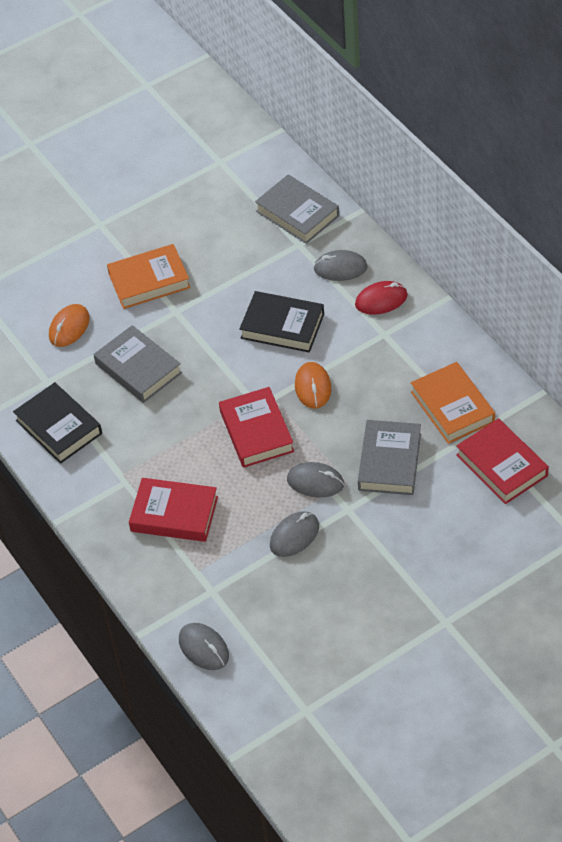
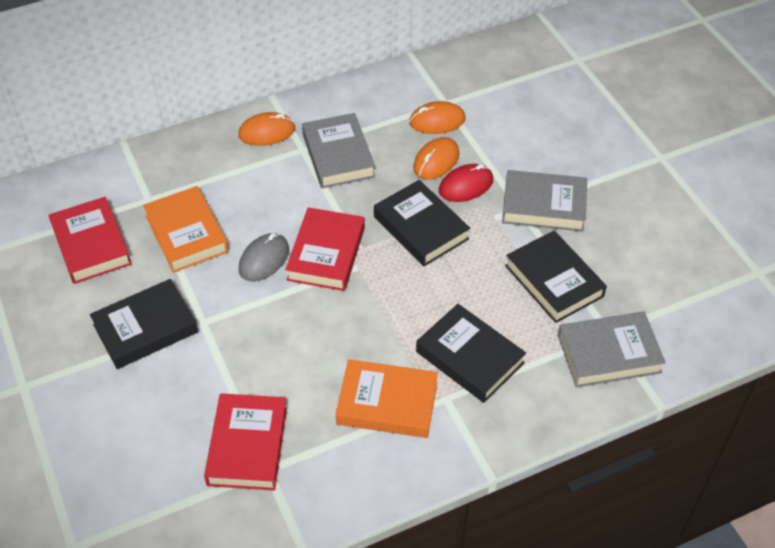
black book: [13,382,102,464] [239,291,324,353] = 2 -> [90,279,198,369] [374,180,470,266] [416,304,526,403] [505,231,607,323] = 4
grey mouse: [179,623,229,670] [270,511,319,557] [287,462,344,497] [313,250,368,281] = 4 -> [239,233,289,281] = 1
orange mouse: [49,304,90,347] [295,362,331,409] = 2 -> [238,112,295,146] [409,101,465,134] [413,137,460,180] = 3

